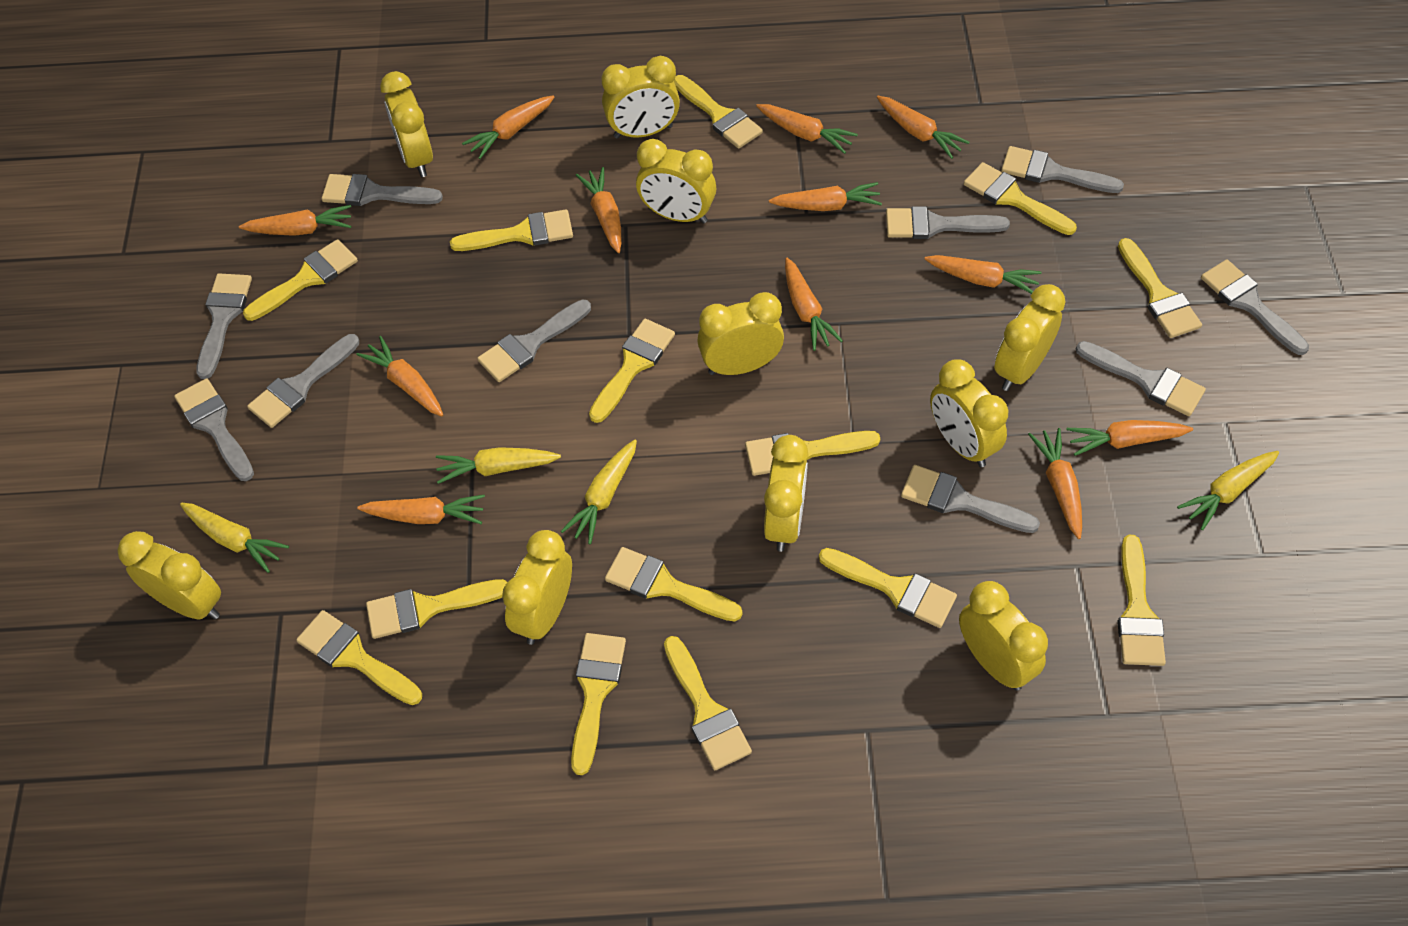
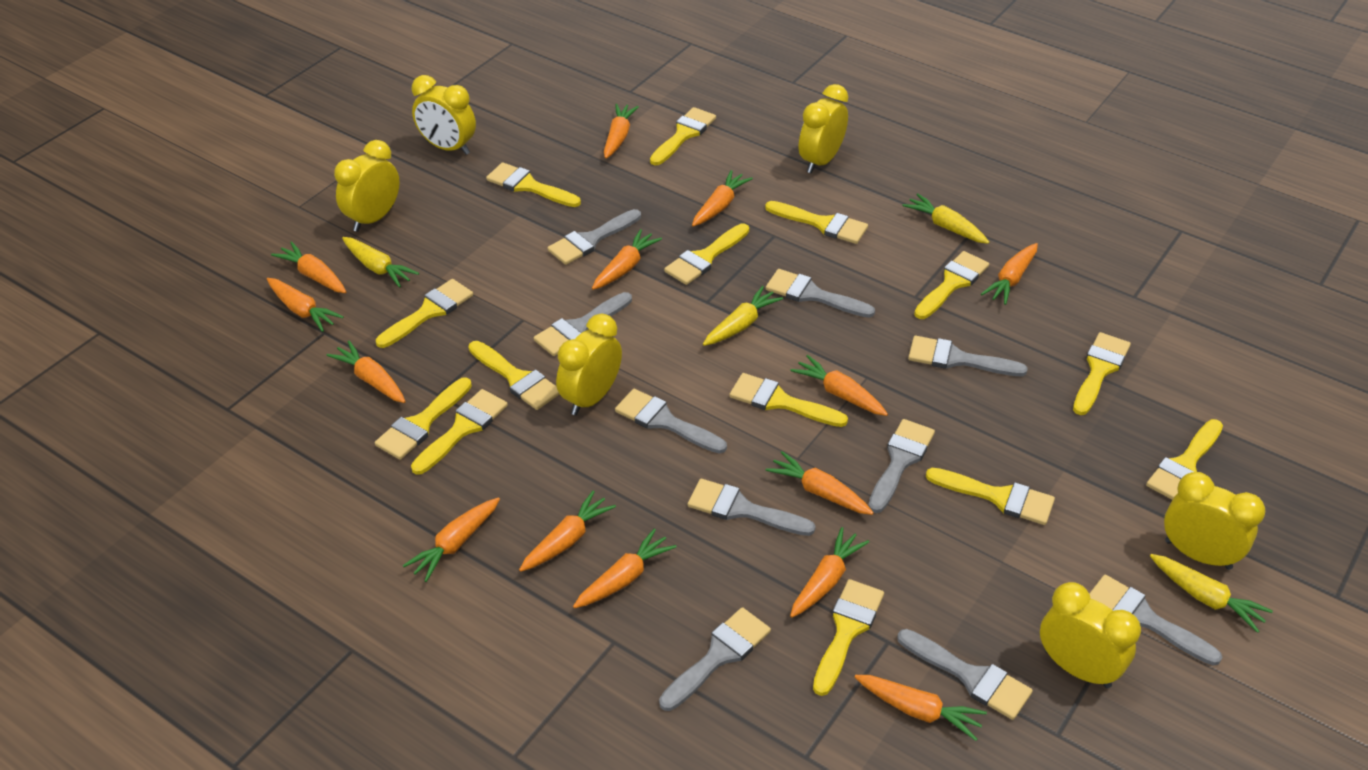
orange carrot: [239,205,351,236] [356,336,443,417] [357,495,485,524] [462,95,555,159] [576,167,622,253] [756,104,858,154] [769,182,882,211] [785,258,843,351] [877,96,969,159] [925,255,1042,294] [1028,428,1082,539] [1067,420,1193,456] = 12 -> [267,278,344,332] [271,241,346,293] [327,341,406,403] [403,497,500,582] [519,491,616,572] [573,528,676,608] [592,229,662,290] [604,103,639,159] [692,170,753,226] [766,451,874,515] [790,355,888,416] [790,527,869,618] [855,675,987,741] [981,243,1038,305] = 14
yellow clock: [117,531,221,620] [380,71,433,177] [502,530,572,645] [601,56,680,139] [636,139,716,223] [697,292,784,375] [764,435,809,552] [930,359,1008,467] [959,581,1048,690] [994,284,1066,391] = 10 -> [334,140,400,232] [412,75,476,155] [556,314,622,416] [799,84,848,173] [1040,582,1141,688] [1164,472,1265,570] = 6

